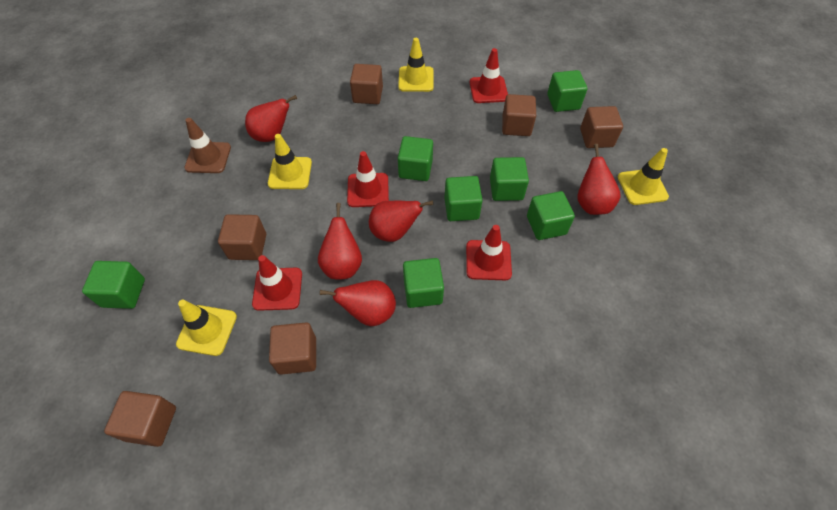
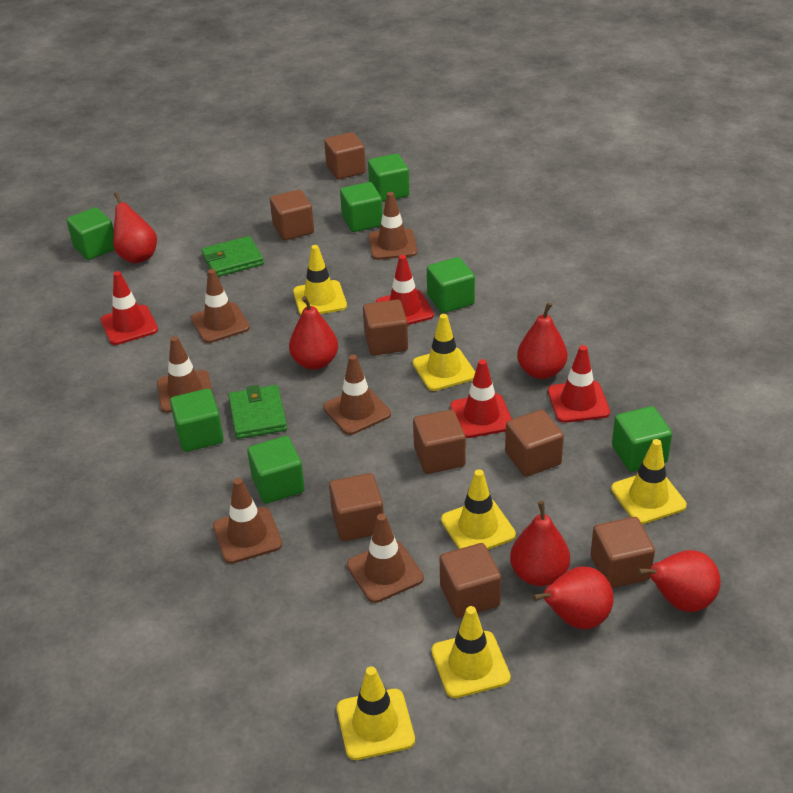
brown cube: [104,391,176,447] [218,214,266,260] [269,322,316,375] [350,64,383,104] [502,94,536,136] [580,106,623,148] = 6 -> [270,190,314,240] [324,132,366,179] [329,473,384,541] [363,299,408,355] [413,410,466,474] [440,543,501,618] [505,410,564,477] [591,517,655,588] = 8
brown traffic cone: [184,118,231,173] = 1 -> [157,336,213,413] [191,269,250,343] [213,478,282,564] [323,355,391,435] [347,514,424,603] [368,192,417,260] = 6
green wallet: none = 0 -> [202,236,264,277] [228,385,287,439] = 2
red pear: [245,95,297,142] [318,203,362,280] [320,280,396,326] [369,201,433,242] [577,144,621,215] = 5 -> [113,192,157,263] [289,296,338,370] [510,501,570,586] [517,302,568,379] [532,566,614,629] [637,550,721,612] = 6
yellow traffic cone: [176,300,237,356] [268,134,312,189] [398,38,434,92] [618,148,669,205] = 4 -> [293,245,347,315] [337,666,415,760] [413,314,475,391] [431,606,511,698] [441,469,516,550] [611,439,687,524] = 6

